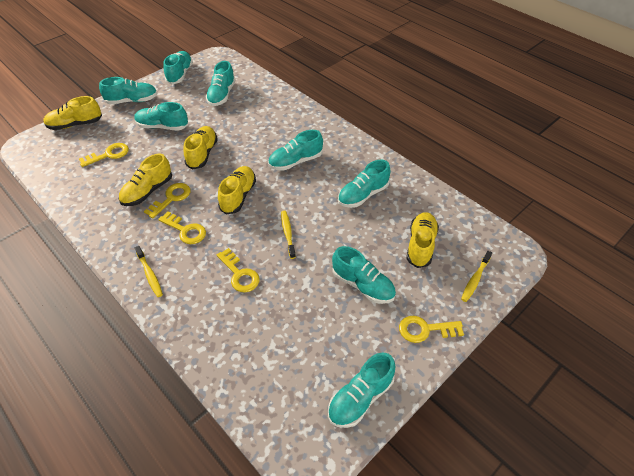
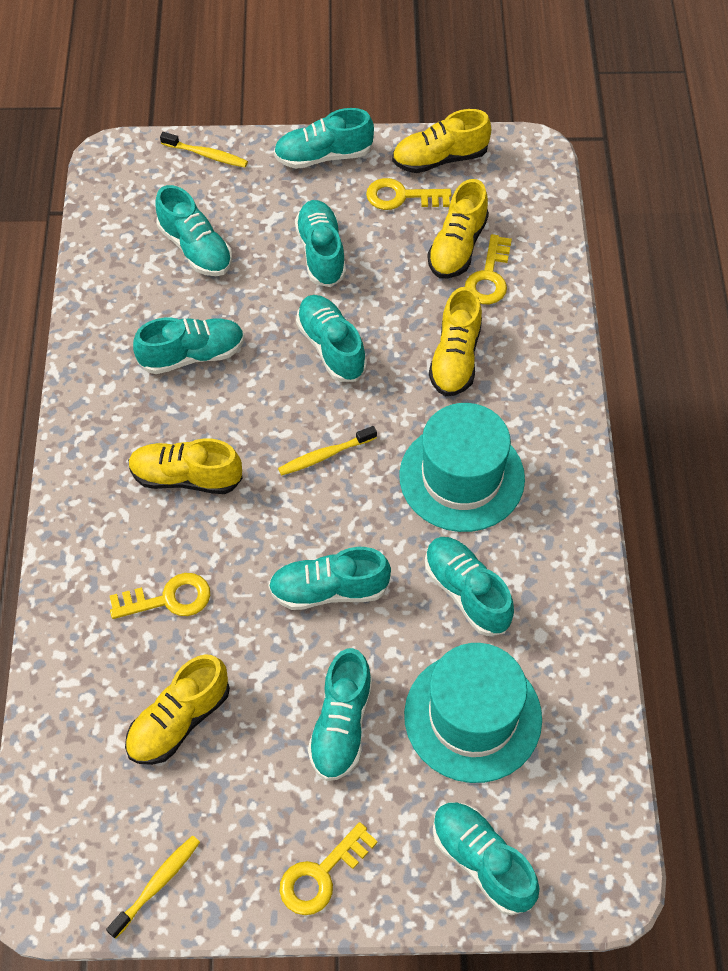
turquoise hat: none = 0 -> [399,403,525,532] [404,643,542,783] = 2
turquoise shoe: [99,77,157,104] [134,102,188,131] [163,51,193,84] [206,61,235,106] [268,130,323,171] [328,352,396,428] [332,246,396,304] [338,159,391,208] = 8 -> [133,318,245,374] [155,185,232,276] [268,547,391,610] [274,108,374,169] [295,200,346,287] [296,295,367,382] [308,648,372,781] [425,537,514,636] [433,802,539,915] = 9
yellow key: [79,143,129,167] [144,183,190,218] [158,211,206,244] [217,248,260,292] [399,316,464,343] = 5 -> [110,573,210,619] [280,822,378,915] [366,178,451,210] [465,234,512,304] = 4

